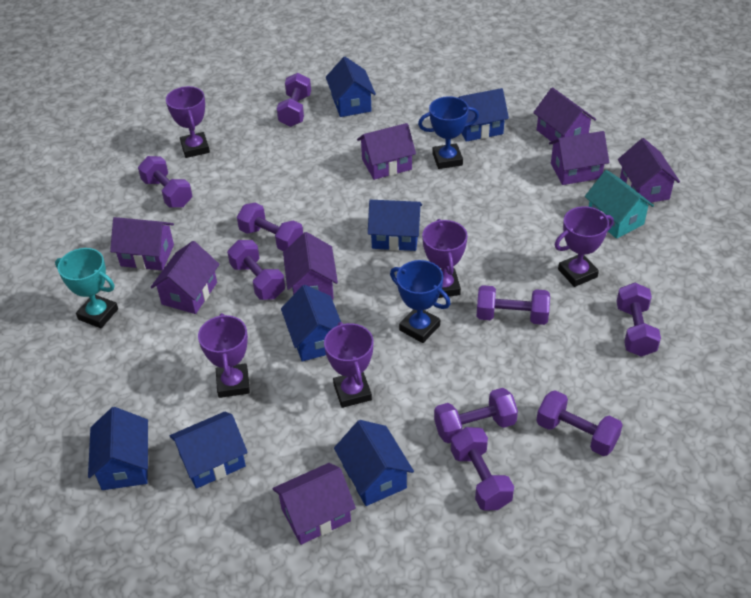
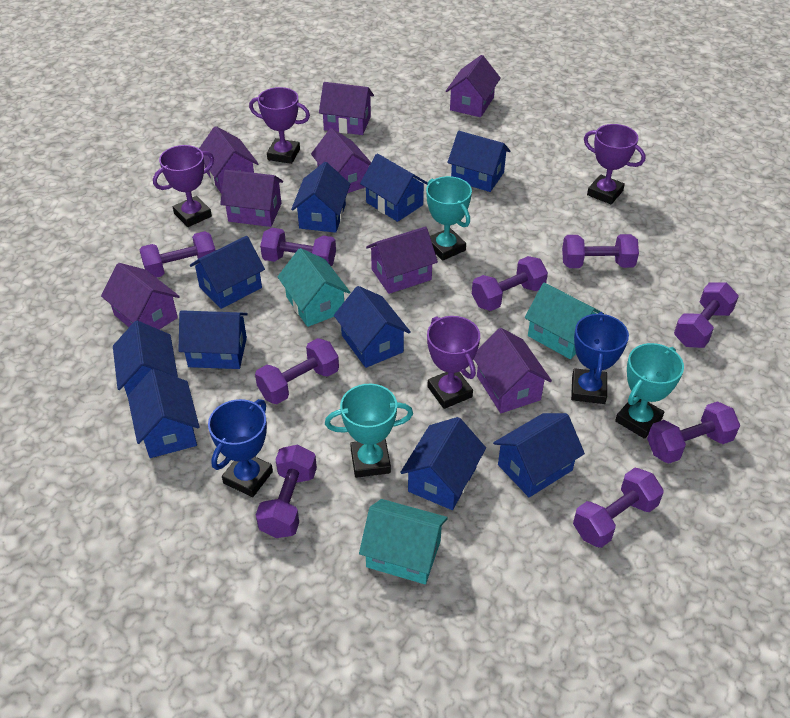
blue house: [88,407,149,490] [169,411,248,489] [281,285,341,361] [326,57,376,117] [334,420,414,506] [368,200,422,251] [458,88,509,142] = 7 -> [113,321,178,397] [128,369,200,458] [178,310,248,369] [190,236,265,309] [291,162,350,233] [334,286,411,368] [360,153,428,222] [400,417,486,510] [447,131,510,192] [493,413,585,497] = 10
purple trophy: [166,86,210,158] [198,313,250,398] [324,322,373,408] [422,219,467,298] [555,206,614,287] = 5 -> [153,145,214,227] [249,87,310,164] [427,316,480,409] [584,124,646,204] = 4
turquoise house: [585,170,654,239] = 1 -> [278,248,350,327] [359,499,448,584] [525,283,604,359] = 3
turquoise trophy: [55,248,118,328] = 1 -> [325,384,413,478] [426,176,472,261] [615,343,684,439] = 3

